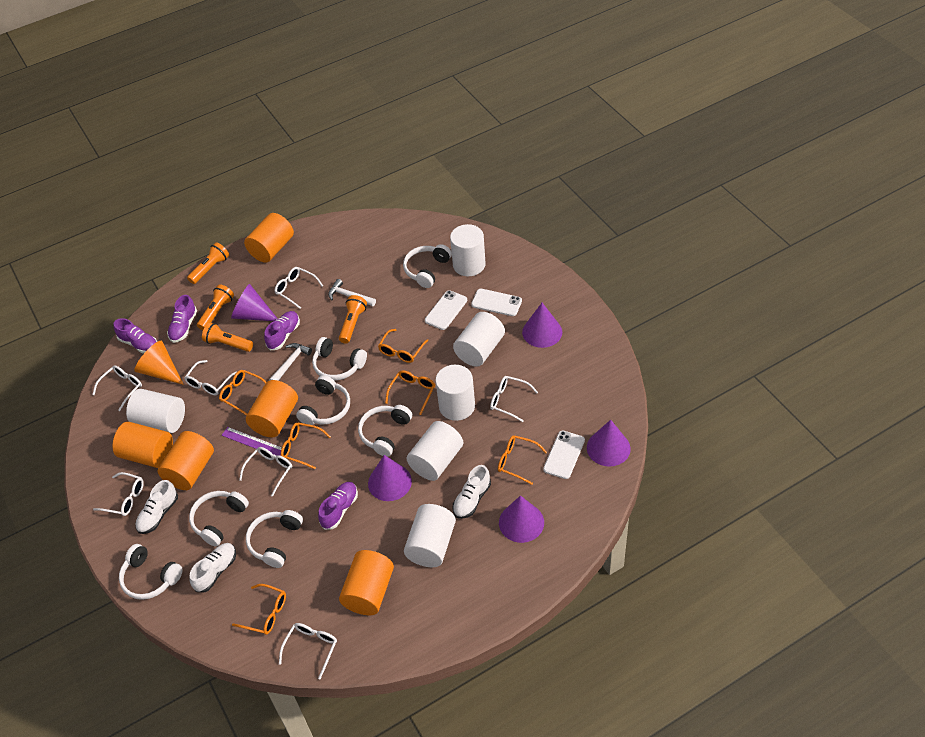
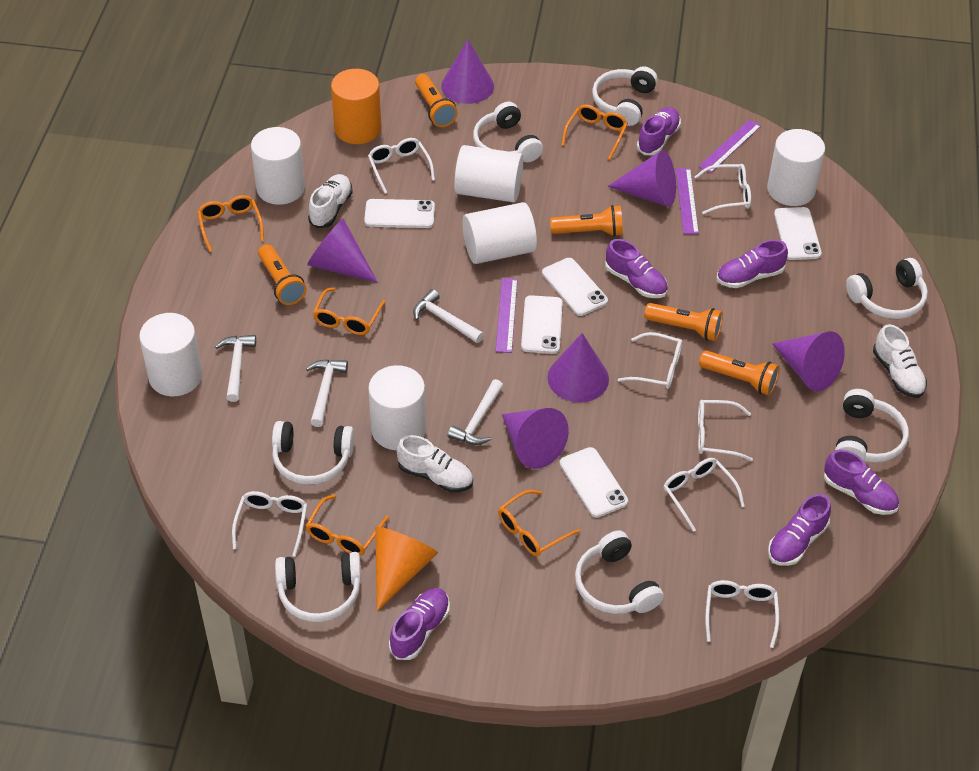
orange cylinder: [113,422,173,468] [158,431,214,490] [244,213,294,263] [246,380,298,437] [339,550,394,615] = 5 -> [331,69,381,144] = 1
orange flashlight: [187,242,229,284] [197,284,234,330] [202,322,253,352] [339,295,367,344] = 4 -> [258,244,306,305] [415,74,458,127] [550,205,623,236] [644,303,723,341] [699,350,779,395] = 5
orange glasses: [219,370,266,416] [232,584,286,635] [281,423,331,469] [378,329,428,363] [385,370,435,415] [498,435,547,485] = 6 -> [197,195,264,252] [306,495,389,556] [313,288,386,335] [498,490,580,556] [562,104,628,160] = 5
purple cone: [231,284,278,321] [368,455,412,501] [499,495,544,543] [522,303,562,348] [587,420,631,467] = 5 -> [307,219,378,283] [441,39,494,104] [502,408,569,469] [547,333,609,402] [607,150,676,207] [772,331,845,391] = 6
purple ruler: [222,427,282,456] = 1 -> [495,278,518,353] [676,168,699,234] [698,119,761,173] = 3
purple shoe: [114,318,157,353] [167,295,197,343] [264,311,300,350] [318,482,358,530] = 4 -> [389,588,450,660] [605,239,668,298] [637,107,681,155] [717,240,788,288] [768,494,831,566] [824,450,899,515] = 6
white hammer: [269,343,312,381] [328,279,376,306] = 2 -> [215,335,256,402] [306,360,348,427] [413,289,484,343] [448,379,503,445] = 4
white phone: [425,290,467,330] [471,289,522,316] [543,430,585,479] = 3 -> [364,199,435,228] [521,295,563,354] [542,258,608,316] [560,447,628,518] [774,207,822,260] = 5

